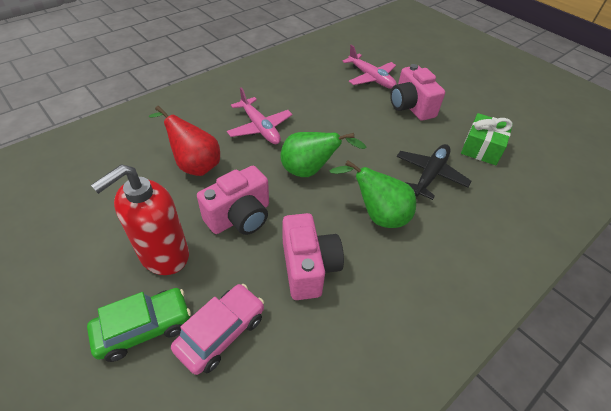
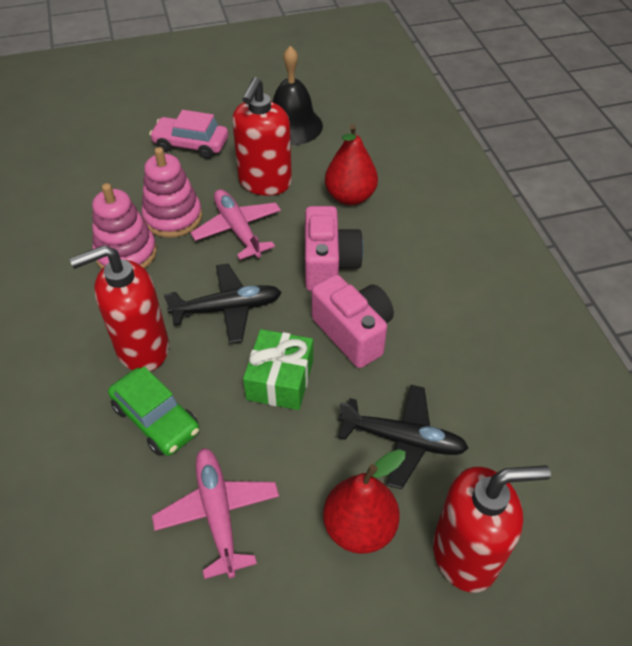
black bell: none = 0 -> [273,46,323,145] = 1
black plane: [396,144,472,200] = 1 -> [164,263,282,344] [338,385,469,489] = 2
green pear: [280,132,366,177] [330,160,416,228] = 2 -> none = 0
pink camera: [197,166,269,235] [283,213,344,300] [390,64,445,121] = 3 -> [305,206,364,291] [312,274,394,368] = 2
pink stacking toy: none = 0 -> [92,183,157,269] [142,147,202,238] = 2
red pear: [149,106,220,176] = 1 -> [323,449,406,554] [325,124,378,205] = 2
red soap dispenser: [91,164,189,275] = 1 -> [70,245,169,371] [232,77,292,196] [433,465,551,593] = 3

